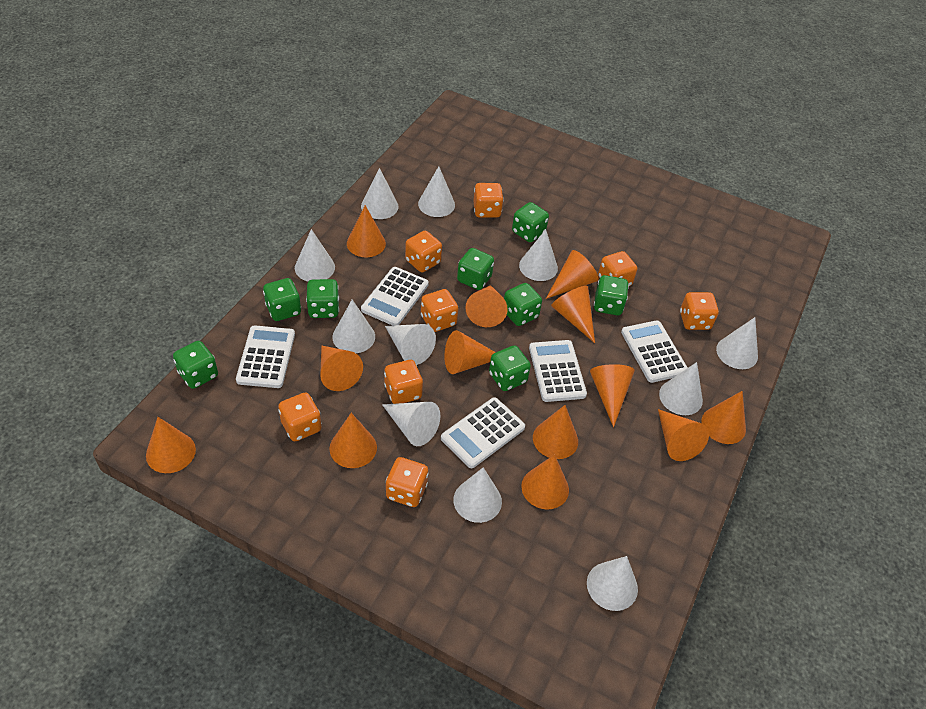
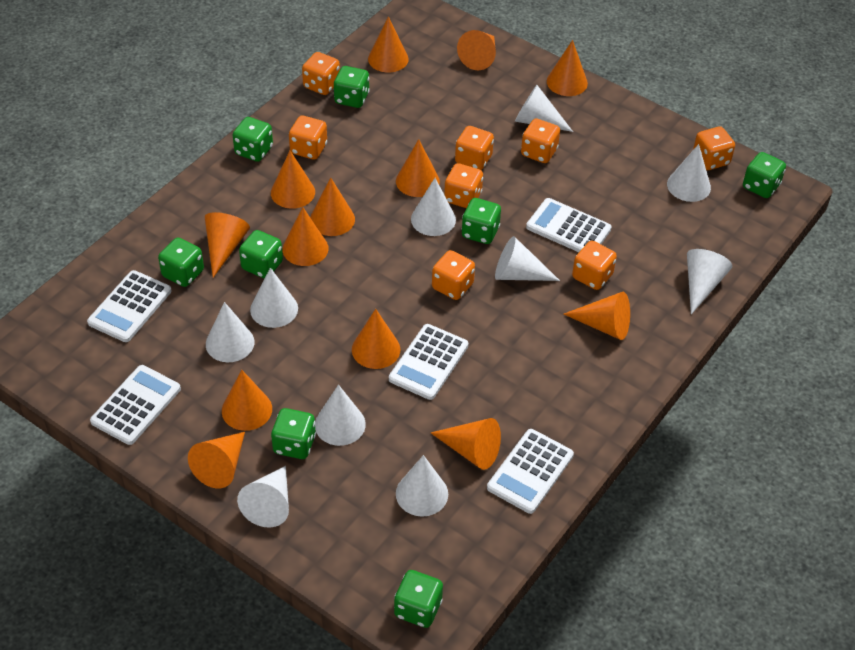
white cone: [295,229,335,281] [332,300,375,353] [361,168,398,219] [382,402,440,446] [385,324,436,365] [418,166,455,217] [454,468,502,523] [519,229,558,281] [587,556,638,611] [659,362,703,415] [716,317,758,369] = 11 -> [206,302,254,362] [237,466,289,527] [250,268,298,328] [315,385,366,446] [396,455,448,517] [411,178,456,236] [495,236,560,281] [515,85,573,132] [667,144,711,202] [687,249,732,314] = 10

